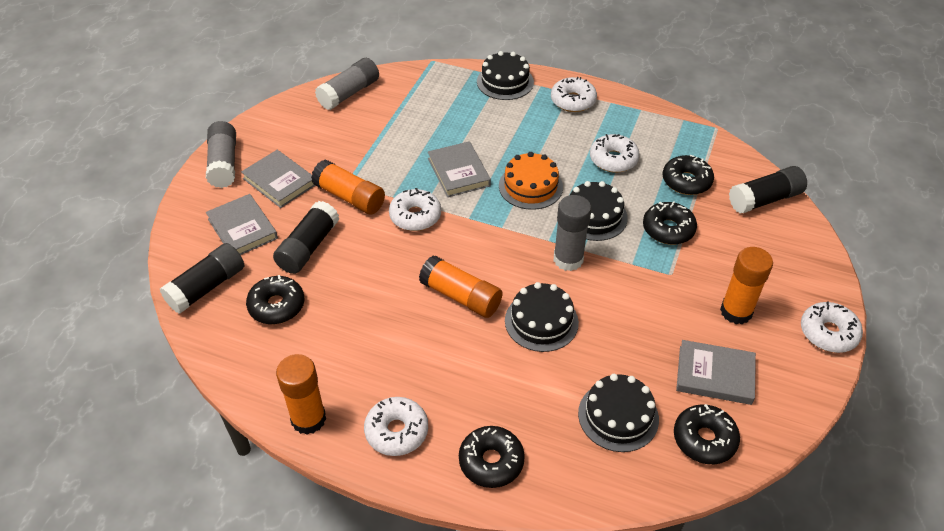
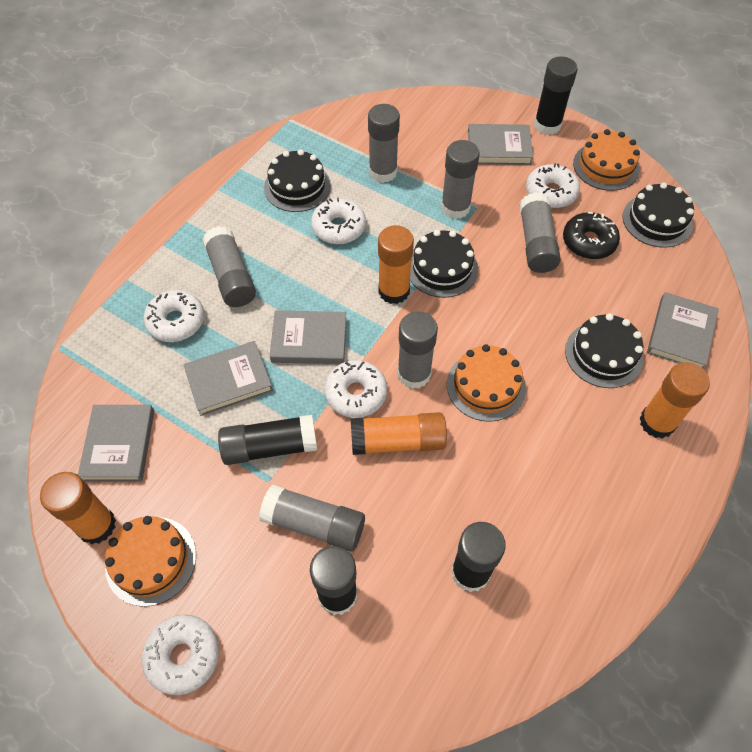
black donut: [246,275,304,324] [459,426,525,488] [643,201,697,245] [663,155,714,195] [674,404,740,464] = 5 -> [563,212,620,259] = 1
black glue stick: [160,243,244,314] [273,201,339,274] [729,166,807,214] = 3 -> [218,415,317,465] [310,546,357,615] [451,522,506,592] [534,57,578,135] = 4
grey book: [206,194,278,255] [241,150,315,208] [428,141,491,197] [676,340,756,405] = 4 -> [78,405,154,482] [183,341,273,416] [270,310,347,364] [468,124,533,165] [647,292,719,368] = 5
grey glue stick: [206,121,236,188] [315,58,379,110] [553,195,592,271] = 3 -> [202,226,256,307] [259,485,365,552] [368,104,400,183] [397,311,438,389] [441,140,480,219] [519,192,561,273] = 6
orange cake: [499,152,563,210] = 1 -> [105,516,196,607] [447,344,526,422] [573,129,640,191] = 3

